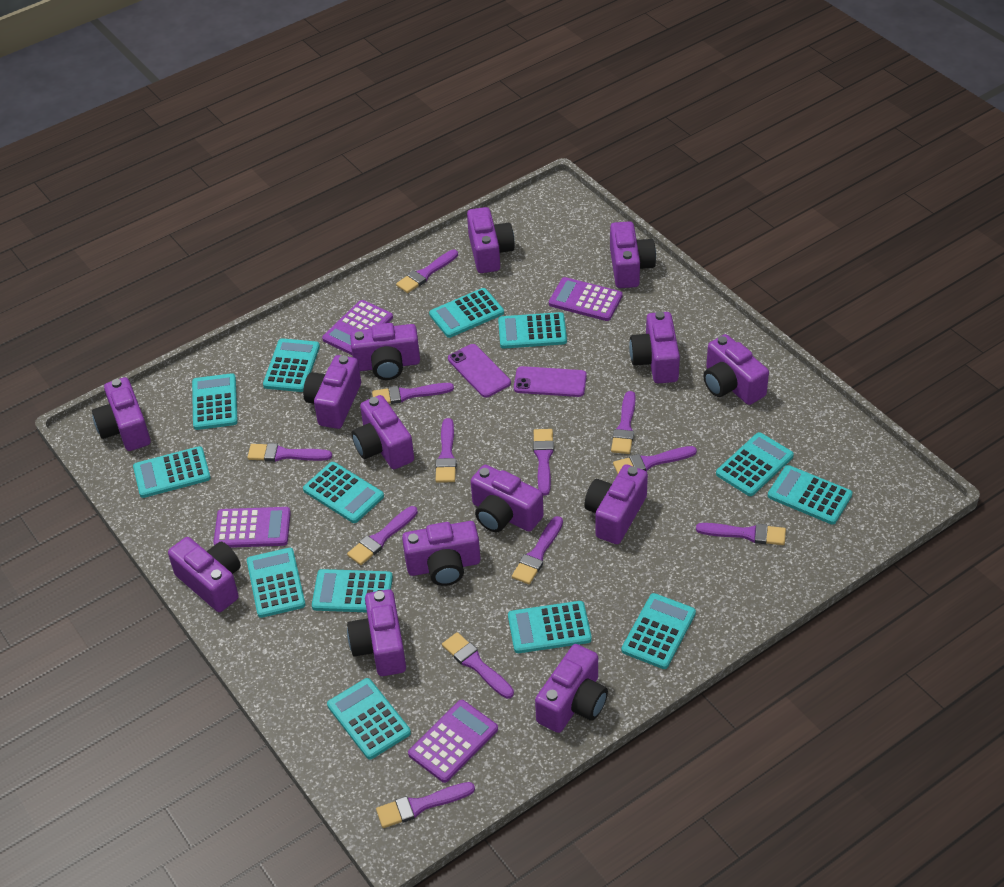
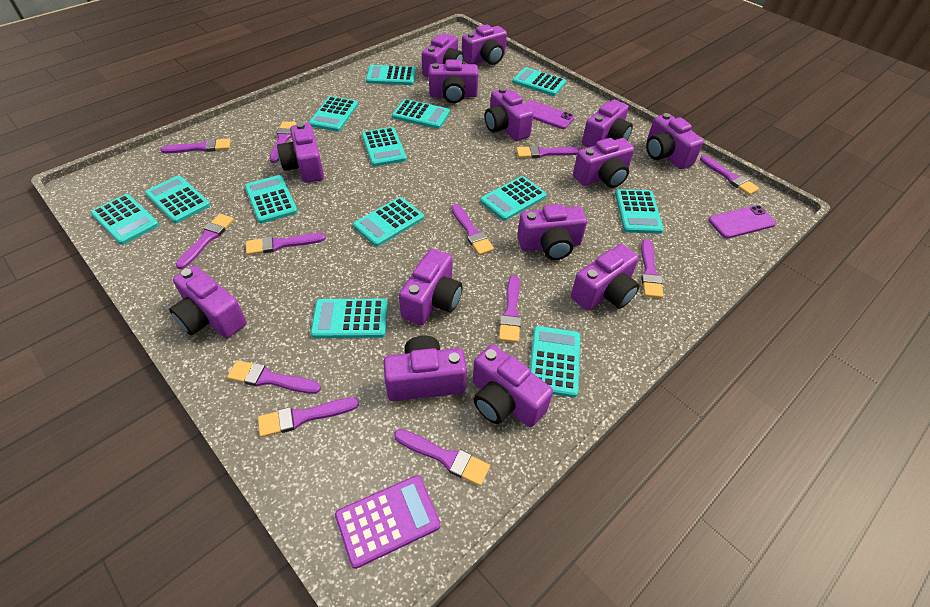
purple calculator: [213,507,291,548] [322,300,393,355] [408,700,498,783] [549,277,623,321] = 4 -> [335,475,441,569] = 1

